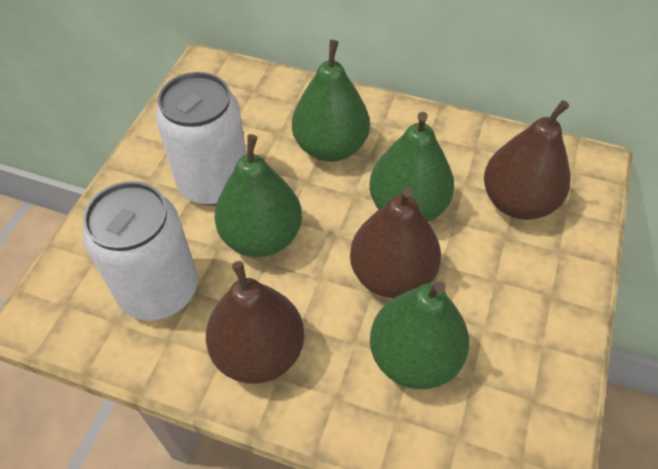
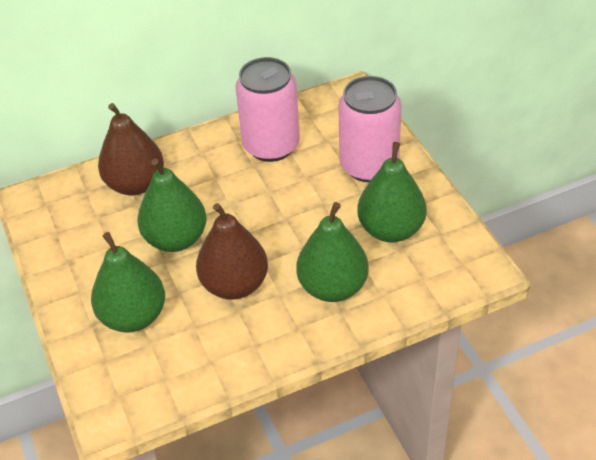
brown pear: [206,261,304,384] [350,187,441,298] [484,100,570,220] = 3 -> [98,103,164,196] [196,203,268,300] = 2
pink can: none = 0 -> [235,57,300,162] [338,76,402,182] = 2
white can: [83,181,198,321] [156,72,247,206] = 2 -> none = 0

